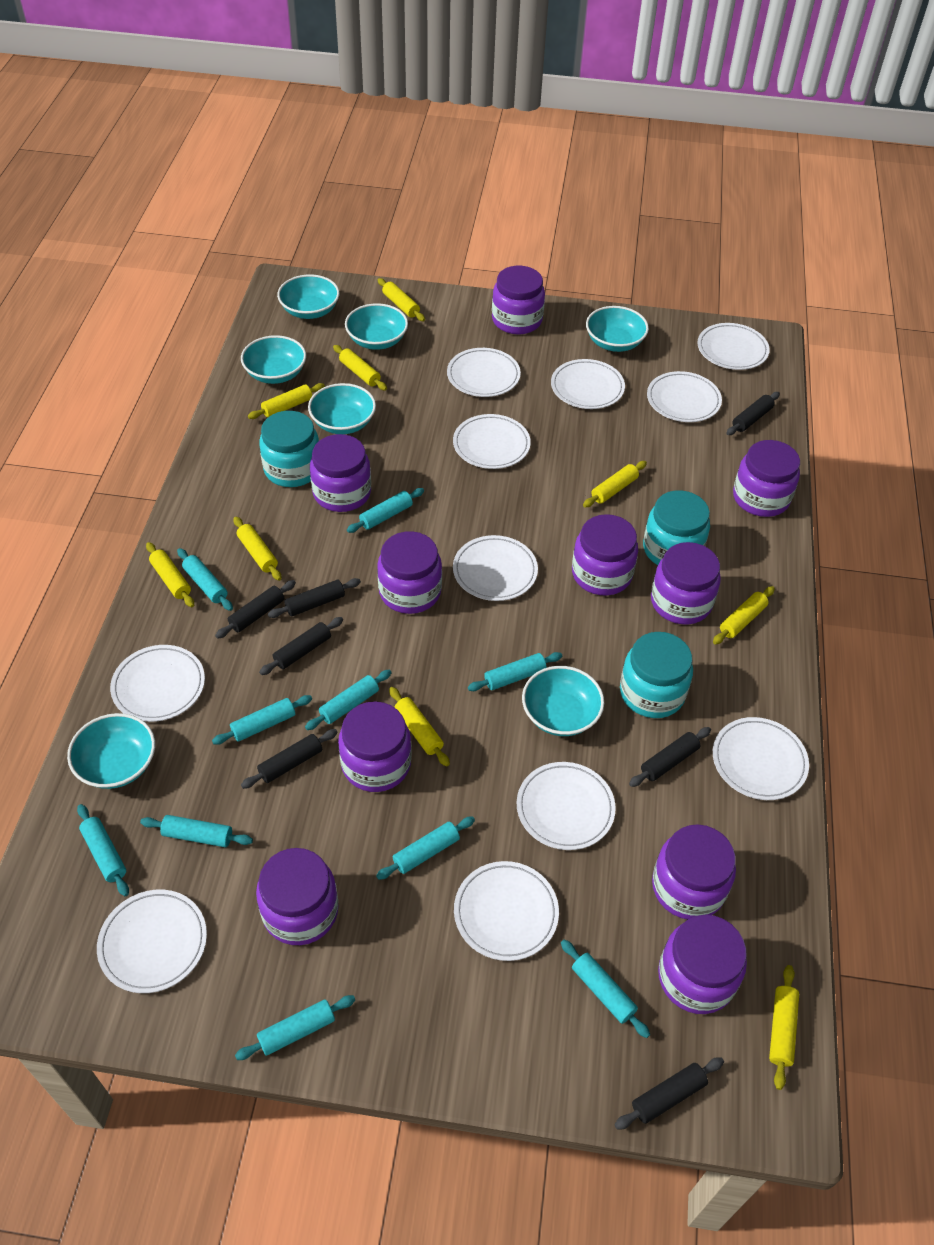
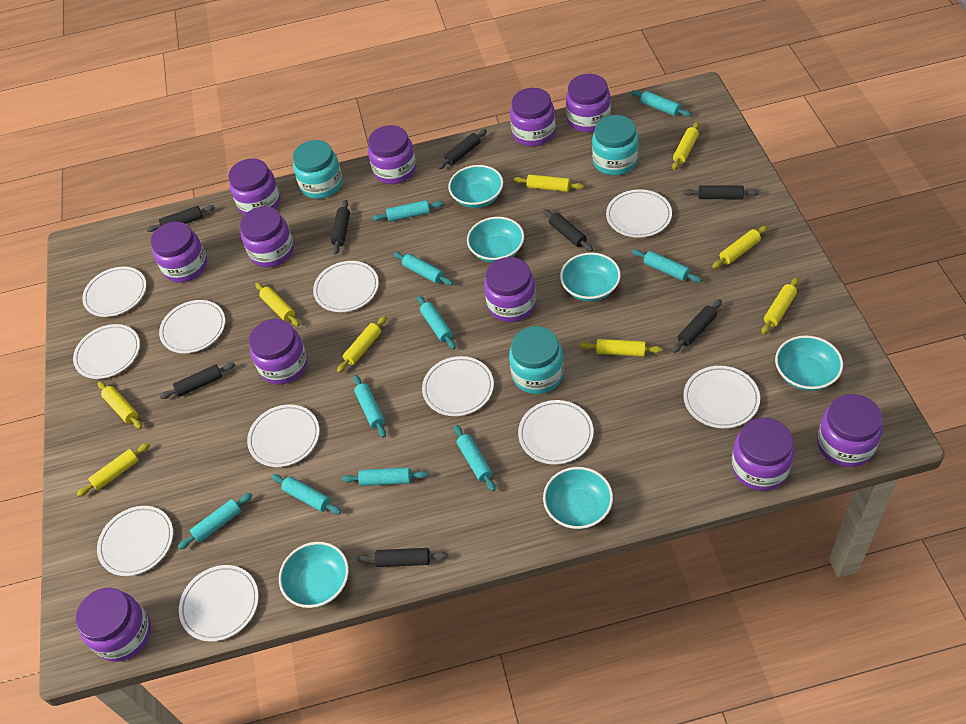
black rolling pin: [215,580,296,639] [241,729,338,789] [259,617,343,675] [268,578,361,618] [614,1057,724,1130] [629,727,711,787] [726,392,780,435] = 7 -> [147,205,215,232] [160,362,235,399] [331,200,350,255] [357,548,448,567] [437,129,487,169] [543,209,593,252] [672,299,722,353] [683,185,759,199] = 8
purple jar: [256,848,338,945] [310,434,371,512] [338,701,412,792] [377,531,442,614] [492,266,545,335] [572,514,638,595] [651,542,721,624] [652,824,736,920] [658,915,747,1014] [733,440,800,517] = 10 -> [76,588,151,662] [151,222,207,283] [228,158,281,215] [240,206,294,267] [249,319,308,385] [368,125,416,184] [484,257,536,322] [510,88,556,146] [566,74,611,132] [731,418,795,491] [817,394,883,467] = 11
turquoise bowl: [67,713,155,789] [241,335,306,384] [277,274,339,319] [308,383,376,434] [345,303,408,350] [522,666,604,736] [586,306,649,352] = 7 -> [279,542,349,608] [448,165,503,208] [467,217,524,263] [543,467,613,529] [560,253,621,301] [775,335,843,391] = 6

